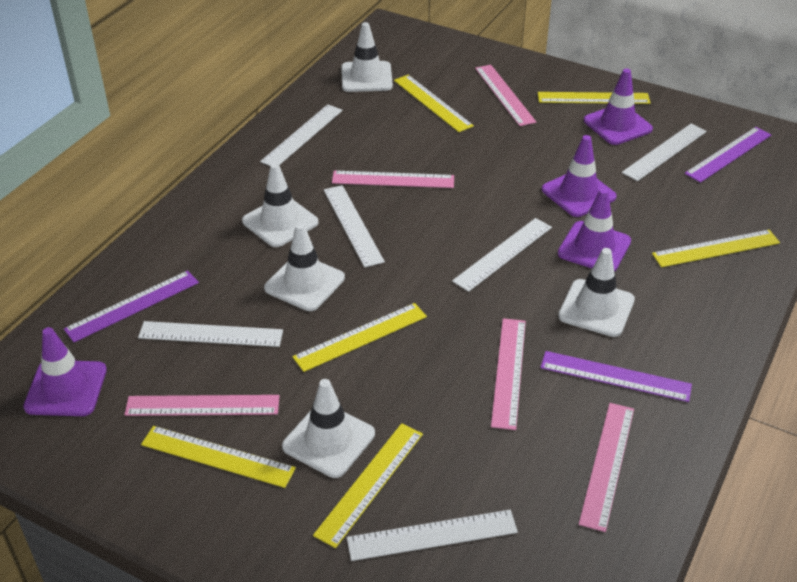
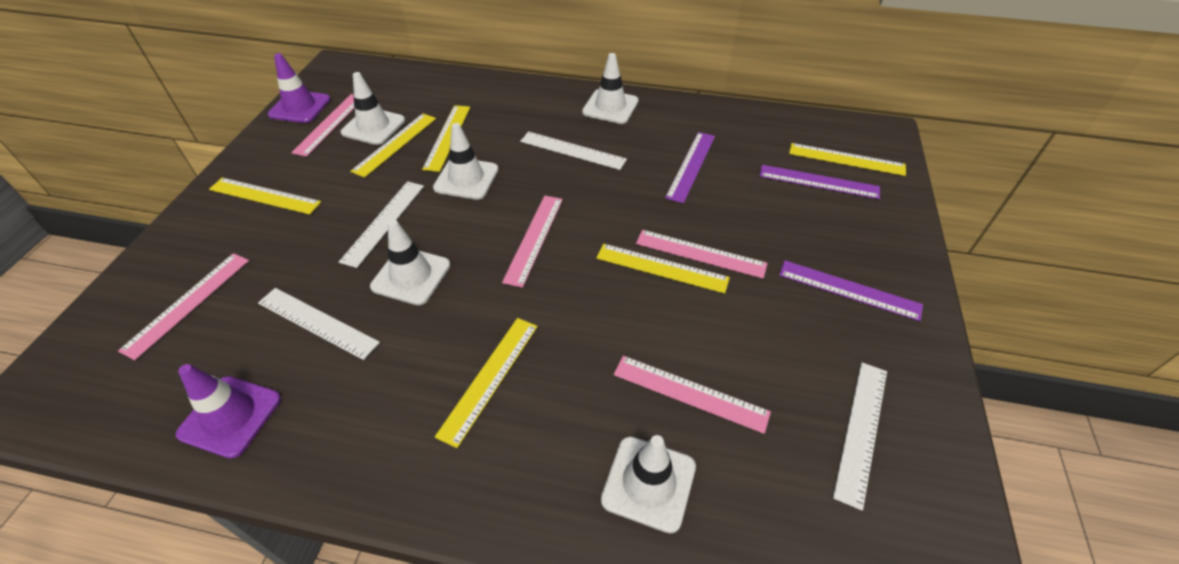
purple traffic cone: [23,327,107,416] [542,135,617,217] [558,188,631,271] [584,69,653,145] = 4 -> [176,364,281,459] [268,53,331,123] = 2
white ruler: [138,321,283,347] [260,104,343,166] [324,185,385,268] [347,510,518,561] [452,218,552,292] [622,124,707,181] = 6 -> [258,288,380,360] [339,181,424,268] [520,132,627,170] [833,363,887,511] = 4

